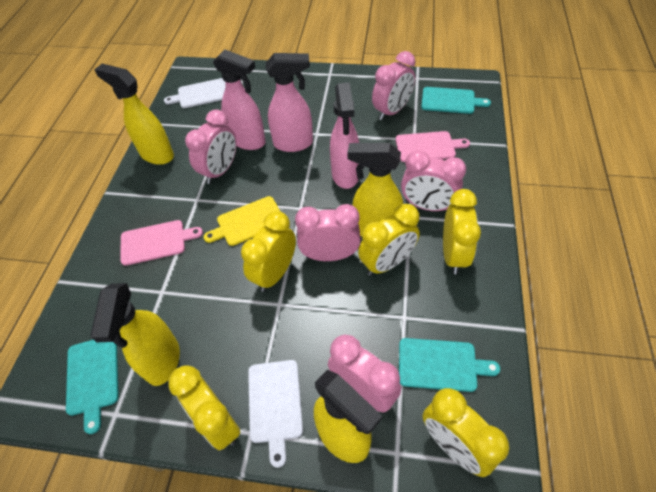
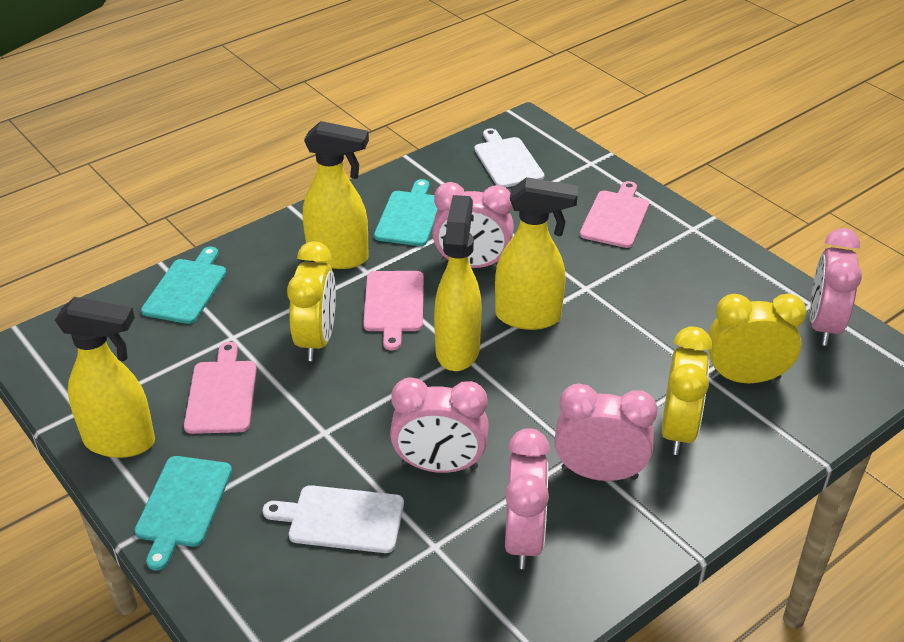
pink cutting board: [121,220,203,266] [396,131,470,162] = 2 -> [184,342,257,434] [363,271,424,351] [580,181,649,248] = 3
pink spray bottle: [213,49,266,150] [266,53,313,152] [330,82,359,189] = 3 -> none = 0
yellow clock: [168,365,241,450] [241,211,296,292] [358,204,420,276] [423,388,509,477] [443,189,481,274] = 5 -> [287,241,336,361] [662,327,712,455] [708,294,807,383] = 3
yellow cutting board: [204,196,280,246] = 1 -> none = 0

